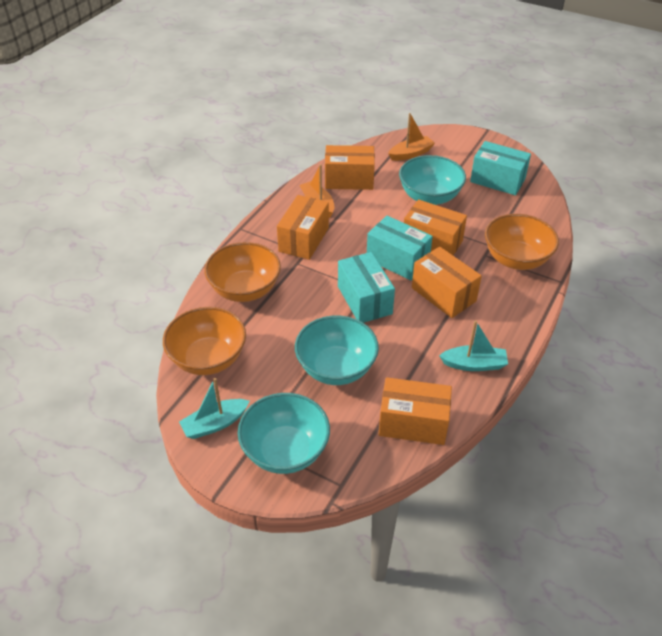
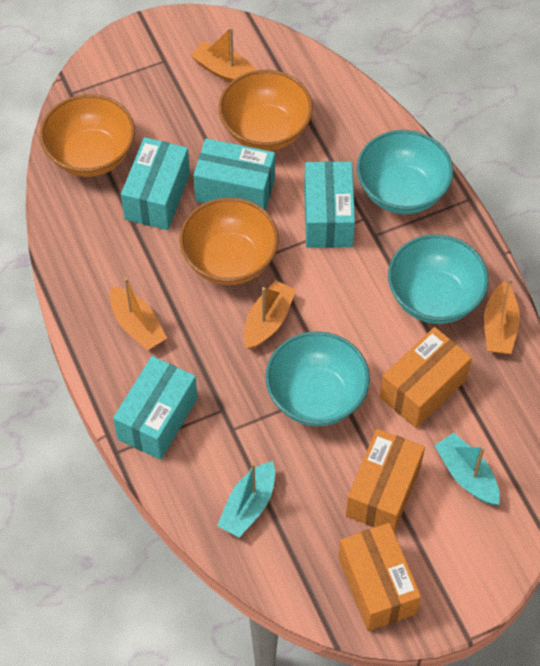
orange boat: [299,164,334,218] [388,113,435,161] = 2 -> [110,278,167,351] [191,27,256,82] [244,280,296,350] [484,278,520,354] = 4
orange box: [277,195,329,260] [325,145,375,190] [378,377,452,445] [404,199,467,255] [412,247,482,318] = 5 -> [338,523,421,631] [346,429,425,533] [380,327,472,428] = 3
turquoise box: [338,252,395,323] [367,216,433,281] [470,141,531,195] = 3 -> [113,356,198,460] [121,137,190,230] [193,138,275,211] [304,161,355,248] = 4

